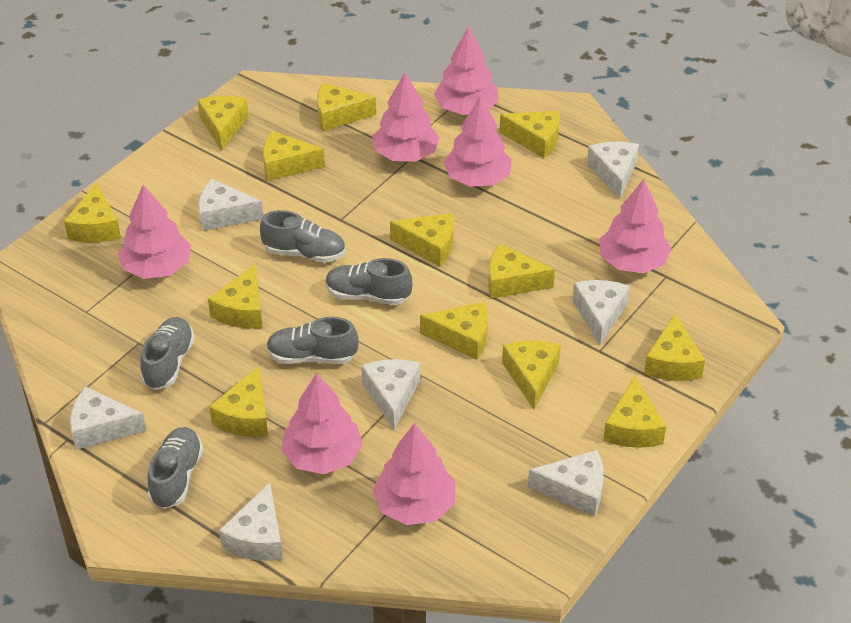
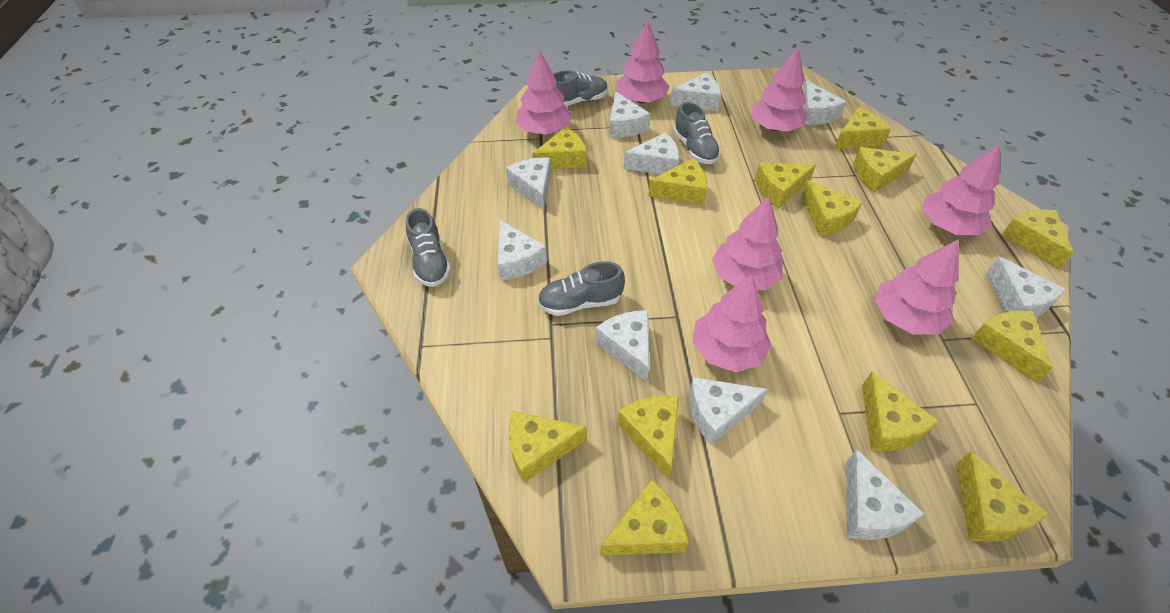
grey shoe: [140,317,195,390] [147,427,203,509] [260,210,346,263] [266,317,359,364] [325,258,412,305] = 5 -> [406,208,451,287] [537,261,625,316] [553,70,608,106] [673,102,721,164] = 4
white cheese: [70,387,146,450] [198,179,263,231] [219,482,283,561] [361,359,420,430] [528,450,604,517] [572,280,630,345] [587,141,639,199] = 7 -> [498,220,547,280] [506,157,551,210] [596,310,649,382] [609,92,650,138] [624,132,679,174] [670,73,721,111] [689,377,768,445] [802,80,846,125] [846,449,924,540] [986,257,1066,318] = 10

